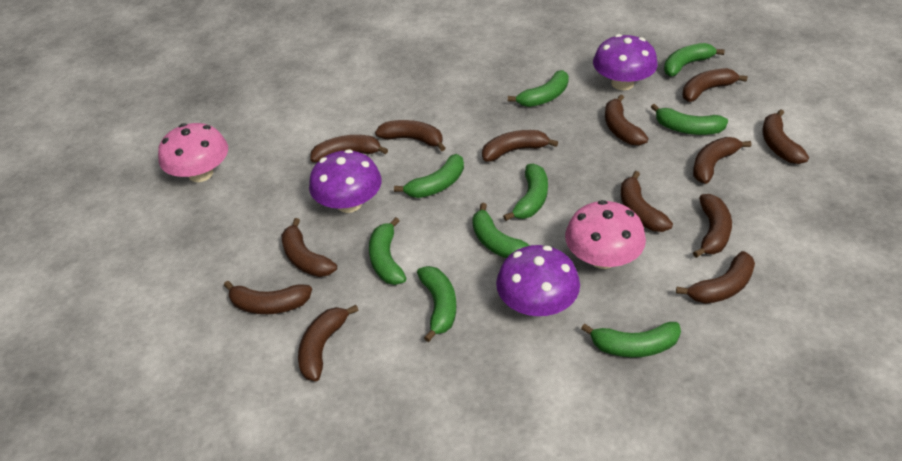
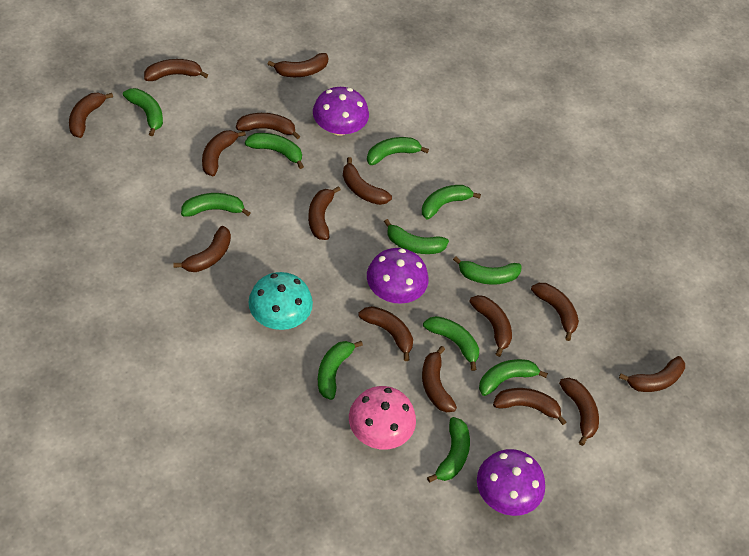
brown banana: [224,281,312,314] [282,218,337,277] [298,305,359,381] [310,135,388,163] [375,120,446,151] [482,130,558,162] [605,94,648,145] [621,171,673,232] [676,251,755,304] [682,68,748,102] [693,137,752,184] [693,194,732,258] [762,109,809,164] = 13 -> [69,93,113,138] [144,59,208,81] [173,226,231,272] [202,130,246,176] [236,113,300,139] [268,53,328,77] [308,186,341,240] [343,157,392,205] [358,306,413,361] [422,346,457,413] [469,295,512,357] [493,388,566,425] [531,283,579,341] [559,378,599,446] [619,356,685,392] = 15
green banana: [369,217,406,285] [394,154,464,198] [417,266,456,342] [472,203,530,258] [503,164,548,221] [508,70,569,107] [581,322,681,357] [651,104,728,135] [664,43,725,76] = 9 -> [123,88,163,136] [181,193,250,217] [245,133,304,169] [318,341,363,400] [367,137,429,165] [384,219,449,254] [422,185,481,219] [423,316,479,371] [427,417,470,482] [453,256,521,285] [479,359,548,396] = 11
pink mushroom: [158,123,228,182] [565,200,646,269] = 2 -> [349,386,416,450] = 1
turquoise mushroom: none = 0 -> [248,272,313,330] = 1

